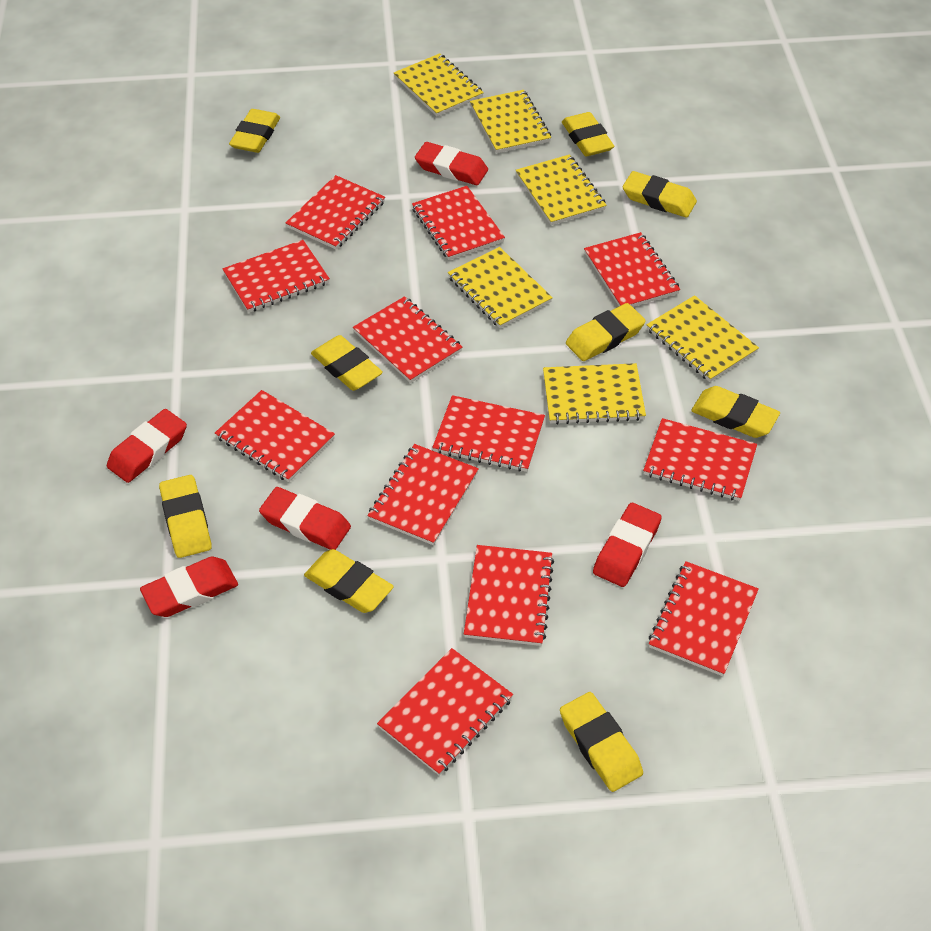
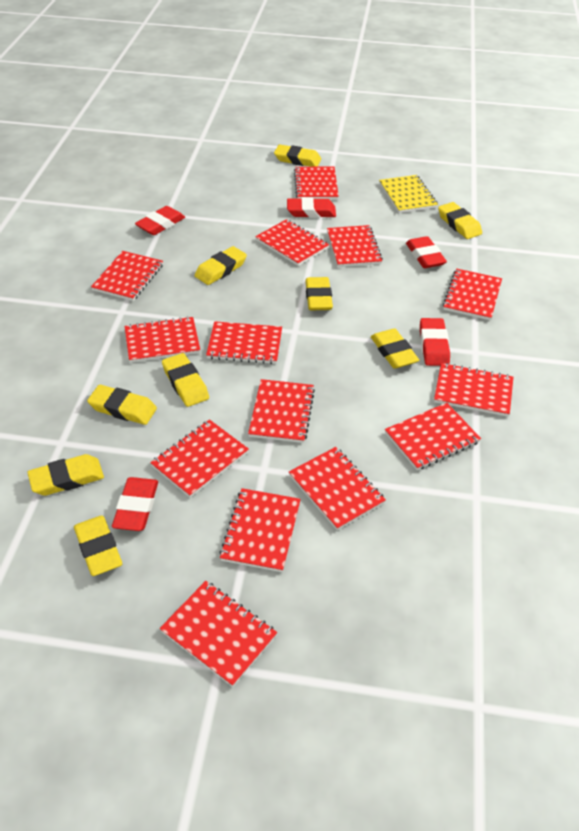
red notebook: [215,390,335,482] [223,240,330,313] [286,175,385,249] [353,296,462,383] [368,444,479,545] [377,648,513,776] [412,186,505,260] [432,395,545,472] [464,545,554,646] [584,232,680,307] [643,418,757,501] [649,561,759,676] = 12 -> [91,251,163,301] [125,316,200,363] [150,419,249,498] [160,581,277,687] [206,321,282,364] [219,488,301,572] [248,379,315,443] [255,219,329,266] [289,447,386,530] [294,167,339,200] [327,225,383,267] [385,403,481,470] [434,363,514,417] [443,269,502,320] = 14
yellow notebook: [394,53,484,116] [448,247,553,328] [470,90,551,153] [516,155,606,225] [543,363,646,425] [646,295,759,382] = 6 -> [379,175,438,213] = 1

